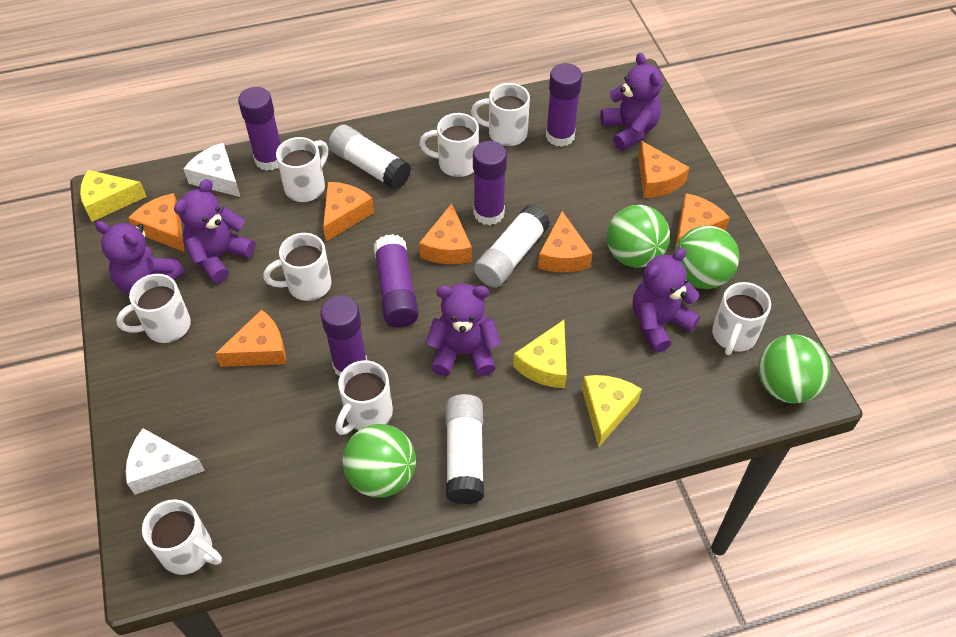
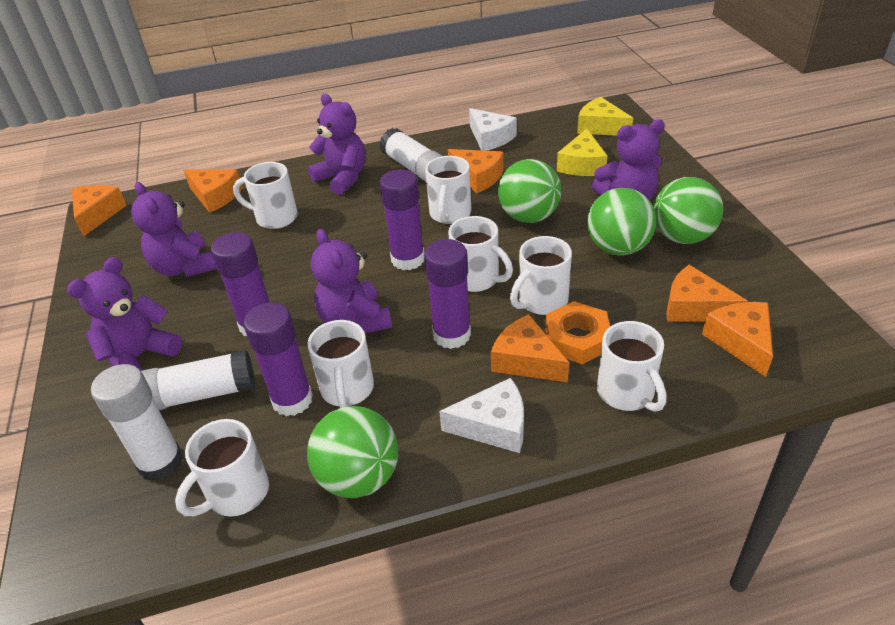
orange cheese: [128,193,184,252] [215,310,286,367] [323,182,374,241] [419,203,472,264] [538,211,592,272] [638,141,690,198] [675,193,730,248] = 7 -> [72,185,127,237] [184,169,243,213] [448,149,504,193] [491,314,569,382] [666,265,748,322] [702,302,773,377] = 6
orange nut: none = 0 -> [545,301,610,364] = 1
purple glue stick: [238,87,281,171] [321,296,367,377] [374,234,419,328] [473,141,507,225] [546,63,582,147] = 5 -> [211,232,270,336] [244,302,313,416] [379,169,424,270] [424,239,471,349] = 4
white mug: [116,274,191,343] [142,499,222,575] [263,233,332,301] [276,137,328,202] [336,360,393,435] [419,113,479,177] [471,83,530,146] [712,282,771,355] = 8 -> [175,419,269,516] [233,162,298,229] [308,320,374,408] [425,156,471,224] [448,216,513,292] [510,236,572,315] [597,321,666,412] = 7
yellow cheese: [80,170,147,222] [513,320,567,388] [582,375,642,448] = 3 -> [557,128,608,176] [577,97,633,136] = 2

